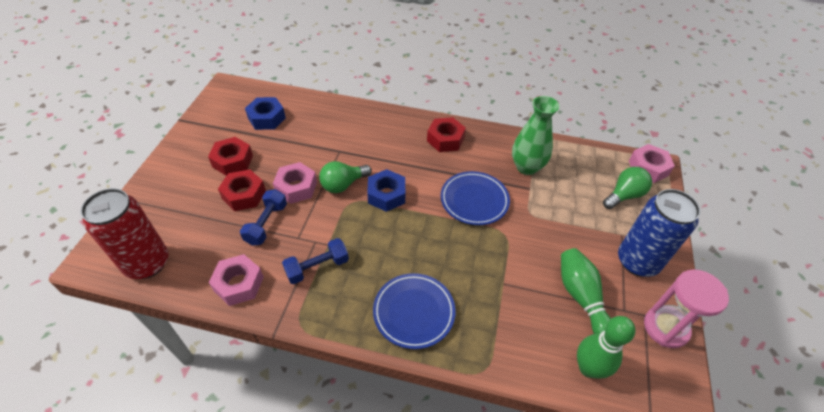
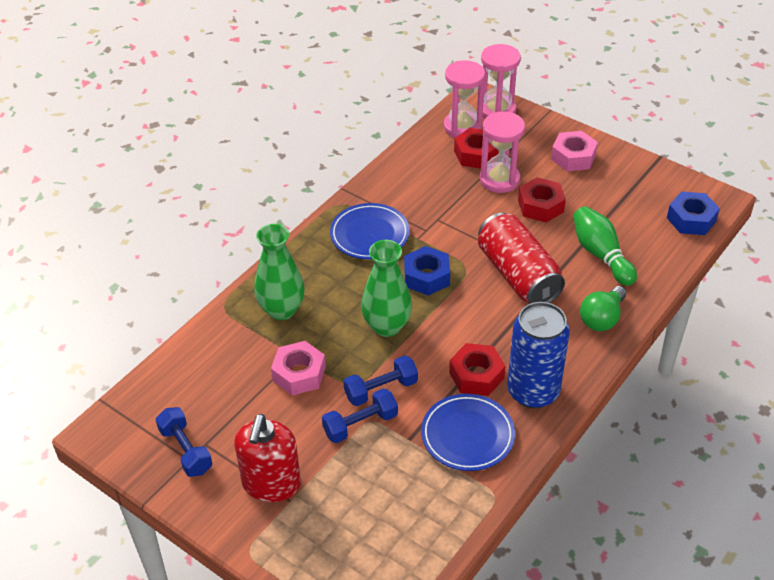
blue dumbbell: [240,189,287,246] [282,238,349,284] = 2 -> [155,407,213,477] [322,388,398,443] [344,355,418,406] = 3
green bowling pin: [561,248,611,334] [577,316,635,379] = 2 -> [573,206,637,286] = 1
green light bulb: [319,161,372,193] [603,167,652,209] = 2 -> [580,286,626,331] = 1
green vase: [512,96,559,175] = 1 -> [254,224,305,320] [361,240,412,337] = 2
pink hourglass: [644,269,729,348] = 1 -> [444,60,485,138] [480,111,525,193] [481,44,521,118] = 3
pink nut: [209,254,264,306] [273,162,317,204] [629,144,675,183] = 3 -> [271,341,326,396] [551,131,598,171] = 2
red soap dispenser: none = 0 -> [234,414,301,502] = 1

